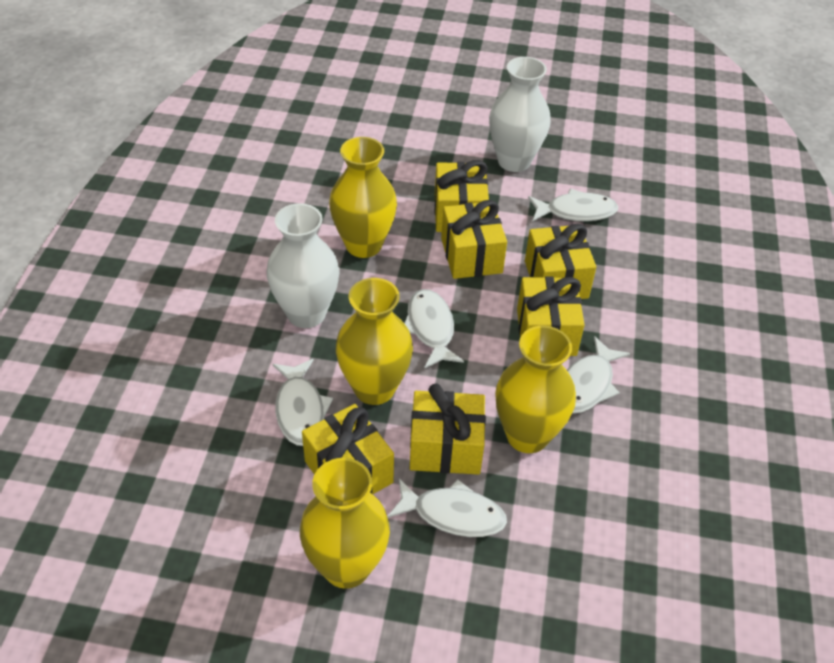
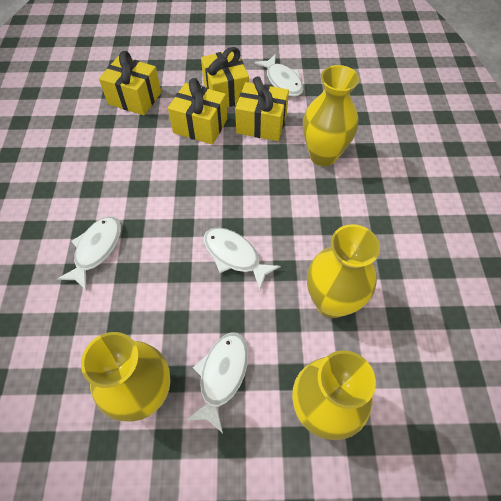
white fish: [273,359,333,446] [387,479,507,537] [404,289,464,369] [528,189,618,222] [567,336,630,414] = 5 -> [57,216,121,291] [186,333,248,433] [204,228,281,290] [255,54,303,97] = 4
white vase: [267,203,340,328] [489,57,551,172] = 2 -> none = 0
yellow gift: [302,404,394,494] [410,383,486,475] [435,160,489,232] [441,200,507,279] [517,276,585,356] [525,223,596,299] = 6 -> [99,51,161,115] [168,78,227,145] [201,47,249,107] [235,76,289,141] = 4

